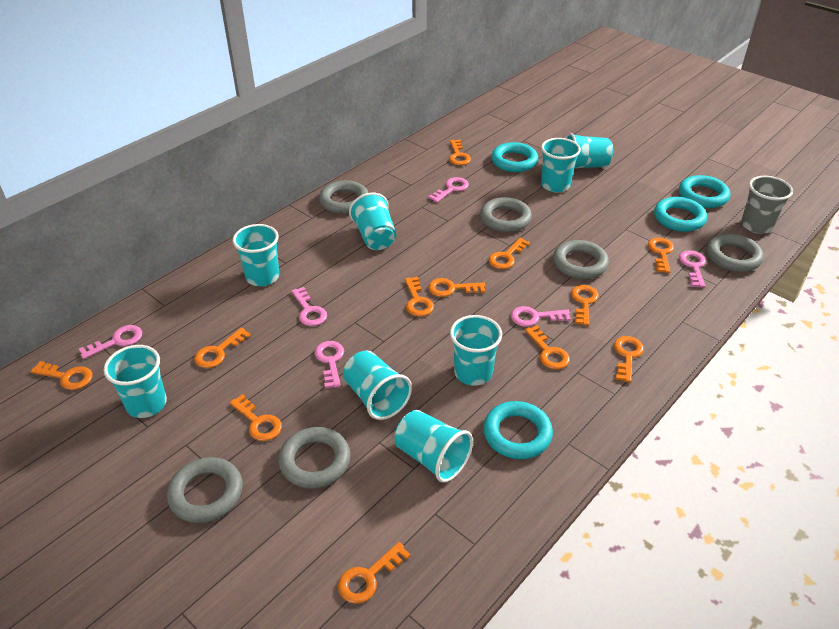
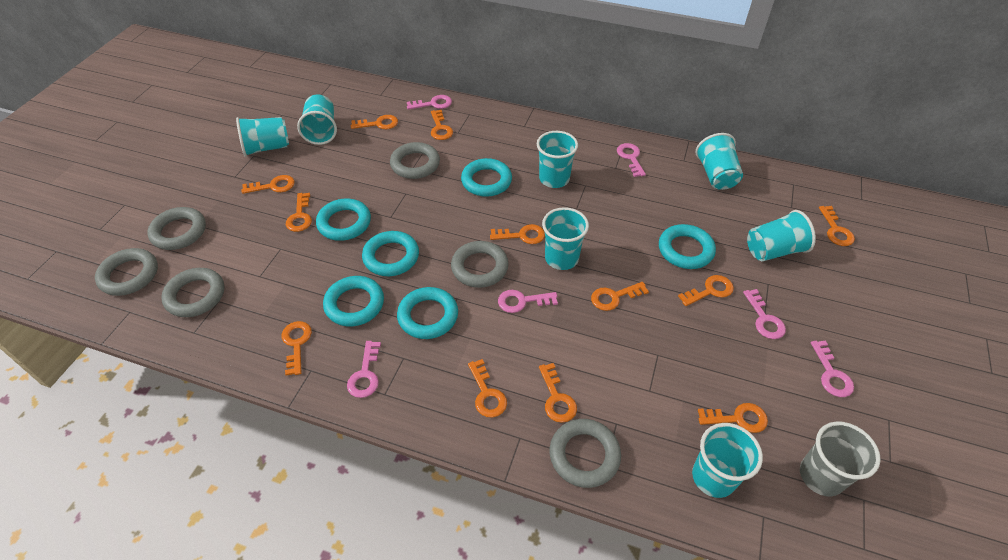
turquoise cup: [104,345,167,418] [233,224,279,286] [343,351,412,420] [349,193,396,250] [395,410,473,483] [450,315,502,386] [541,138,581,192] [565,133,613,169] = 8 -> [236,117,289,157] [297,94,337,145] [537,131,578,188] [542,207,589,270] [692,423,763,498] [696,133,743,190] [747,210,816,261] = 7
turquoise ring: [483,401,553,459] [491,142,538,172] [654,197,707,232] [679,175,730,208] = 4 -> [316,199,371,241] [323,276,384,326] [362,231,419,276] [397,287,458,339] [461,158,512,197] [659,224,716,269] = 6

